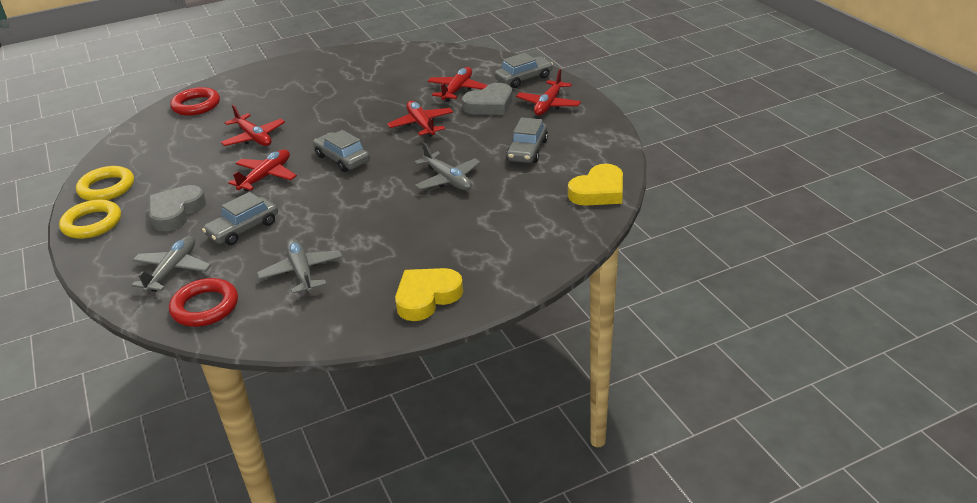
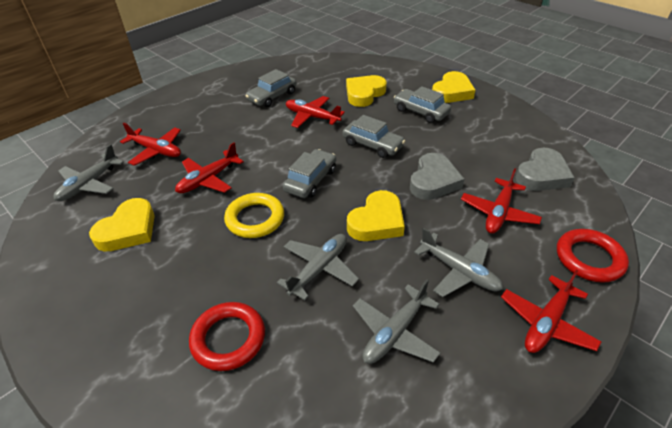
grey plane: [131,236,211,293] [257,239,342,294] [414,142,481,190] = 3 -> [54,144,124,201] [277,234,359,300] [353,279,440,364] [414,228,503,297] = 4
yellow heart: [395,268,463,321] [568,164,623,206] = 2 -> [89,198,155,252] [346,75,387,107] [347,190,405,241] [432,71,475,103] = 4
yellow ring: [59,200,121,239] [76,166,134,201] = 2 -> [224,193,284,238] = 1

